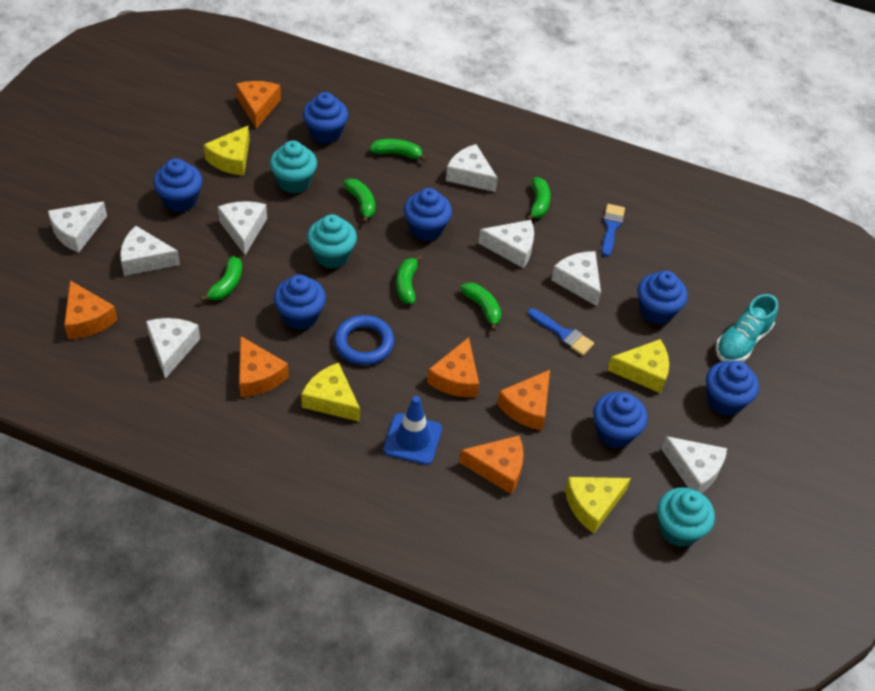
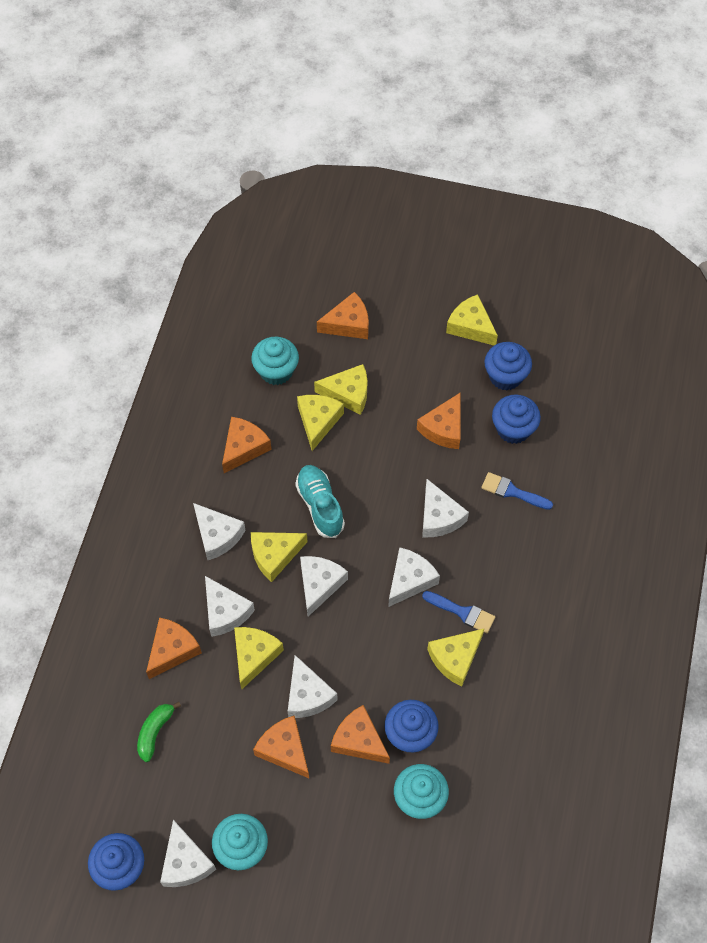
blue cupcake: [153,158,202,212] [274,275,326,330] [303,92,348,144] [404,188,452,241] [593,392,648,448] [638,271,688,324] [706,361,759,416] = 7 -> [88,833,144,891] [385,700,439,752] [485,342,532,391] [492,395,541,444] = 4
blue ring: [334,315,394,365] = 1 -> none = 0
blue traffic cone: [383,396,442,465] = 1 -> none = 0
green banana: [200,256,242,301] [343,179,375,223] [370,139,427,162] [396,255,422,304] [460,283,501,331] [526,177,551,220] = 6 -> [137,702,181,762] = 1
white cheese: [48,202,107,253] [120,226,180,276] [146,318,200,379] [218,201,267,255] [446,144,498,192] [479,220,534,268] [551,251,601,307] [661,436,727,493] = 8 -> [160,820,216,887] [193,503,246,560] [205,576,255,637] [288,655,338,718] [300,556,348,617] [388,547,440,607] [422,479,469,537] = 7
yellow cheese: [204,126,250,176] [301,363,360,422] [565,477,631,533] [607,339,669,393] = 4 -> [234,627,284,690] [251,532,308,582] [297,395,344,451] [314,364,367,415] [427,628,485,687] [446,294,498,345] = 6

